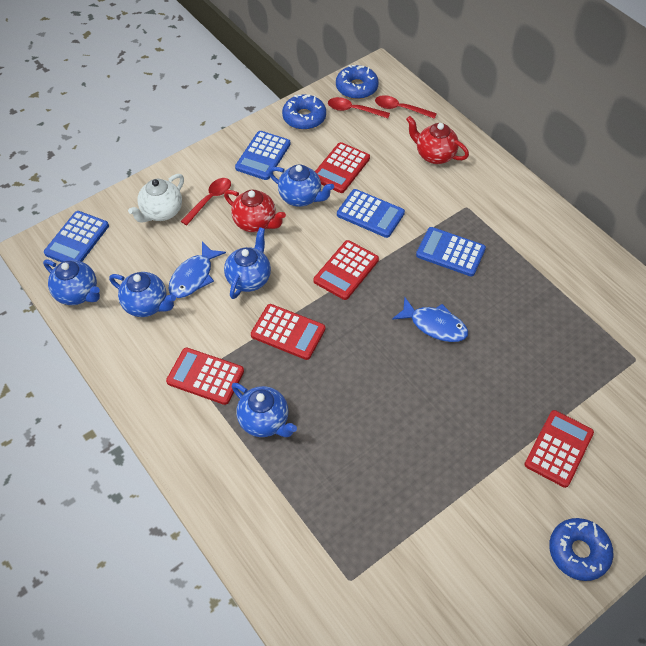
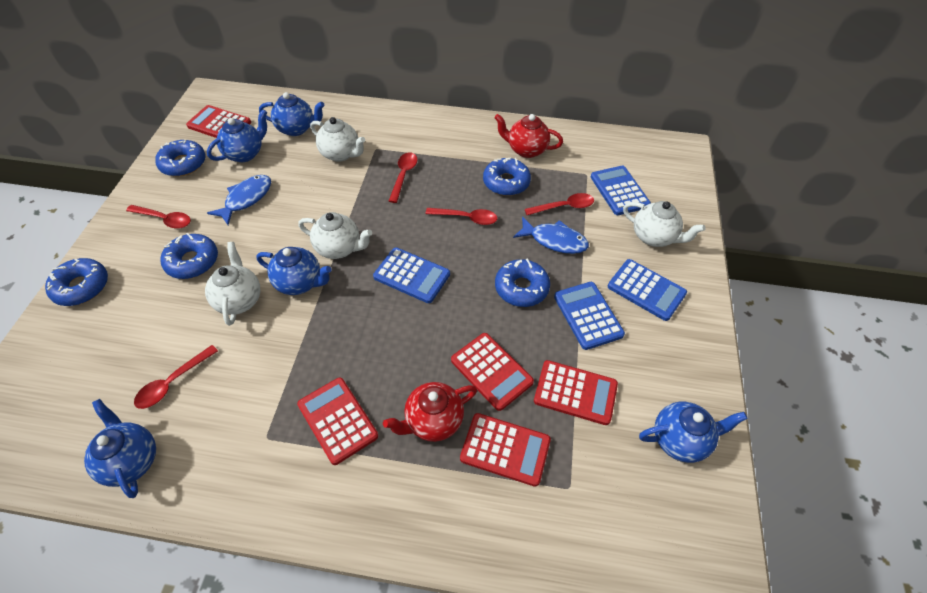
blue donut: [282,95,326,130] [336,65,379,99] [549,518,614,581] = 3 -> [45,258,108,306] [155,140,206,176] [160,232,218,279] [483,158,531,196] [495,258,550,307] = 5
red spoon: [181,178,231,225] [328,97,390,118] [375,95,437,119] = 3 -> [126,205,191,229] [134,345,218,409] [389,153,417,203] [425,208,497,225] [525,193,594,215] = 5
white teapot: [128,174,184,223] = 1 -> [205,242,260,326] [298,212,372,259] [310,117,365,162] [623,201,705,247] = 4

